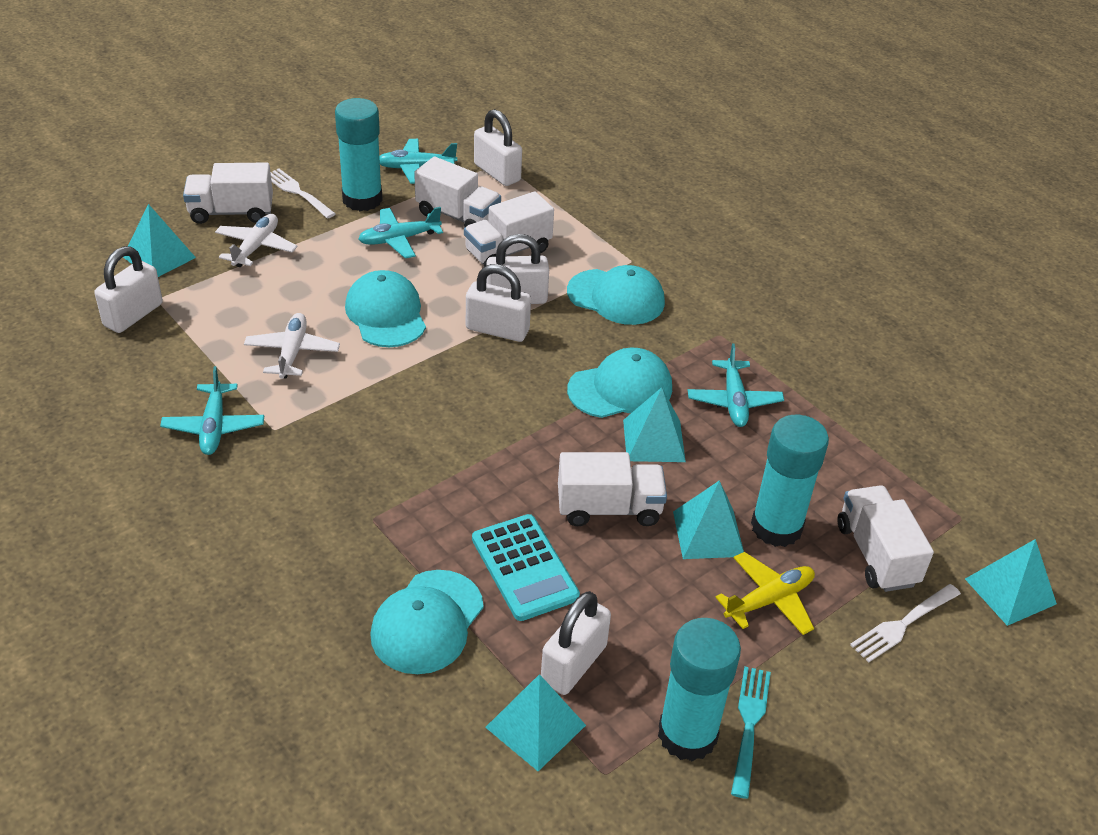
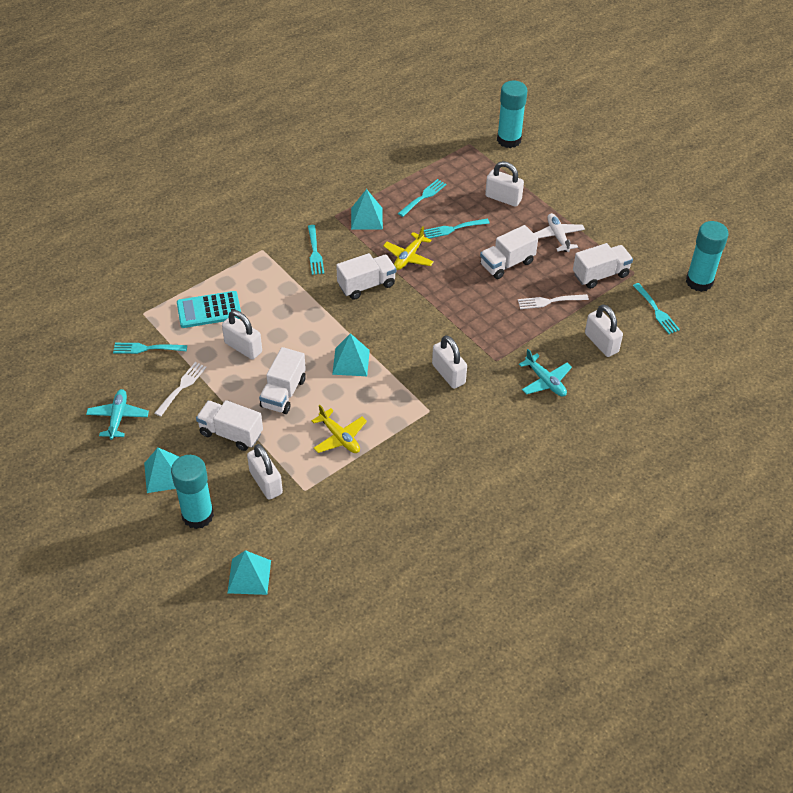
turquoise cap: [345,270,426,347] [370,570,484,674] [567,265,665,325] [567,348,672,418] = 4 -> none = 0
turquoise fork: [731,667,771,799] = 1 -> [113,343,187,354] [308,225,324,275] [398,179,447,217] [424,218,490,239] [633,283,680,334] = 5
turquoise plane: [160,366,264,455] [358,207,443,259] [379,139,457,184] [688,344,784,427] = 4 -> [86,389,149,440] [519,349,572,397] = 2
turquoise pyramid: [123,204,196,277] [485,674,586,771] [623,387,686,462] [673,480,744,559] [965,539,1057,626] = 5 -> [144,448,179,493] [227,550,271,595] [332,333,370,376] [351,189,383,230] = 4
white plane: [215,214,297,267] [244,313,340,379] = 2 -> [534,213,585,252] = 1
yellow plane: [715,552,815,635] = 1 -> [312,405,367,453] [383,226,434,270] = 2

